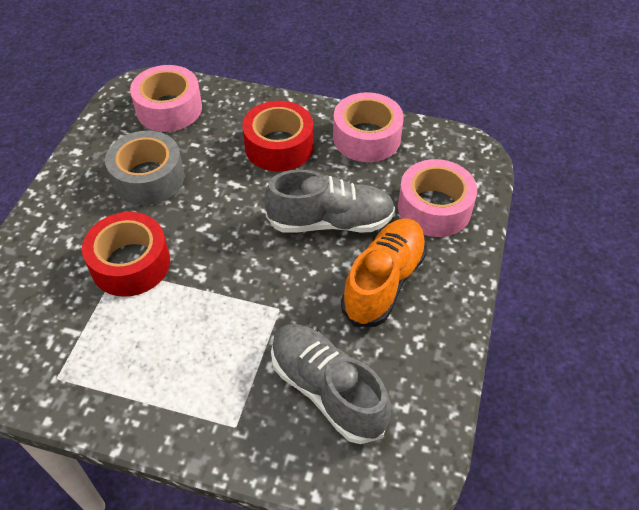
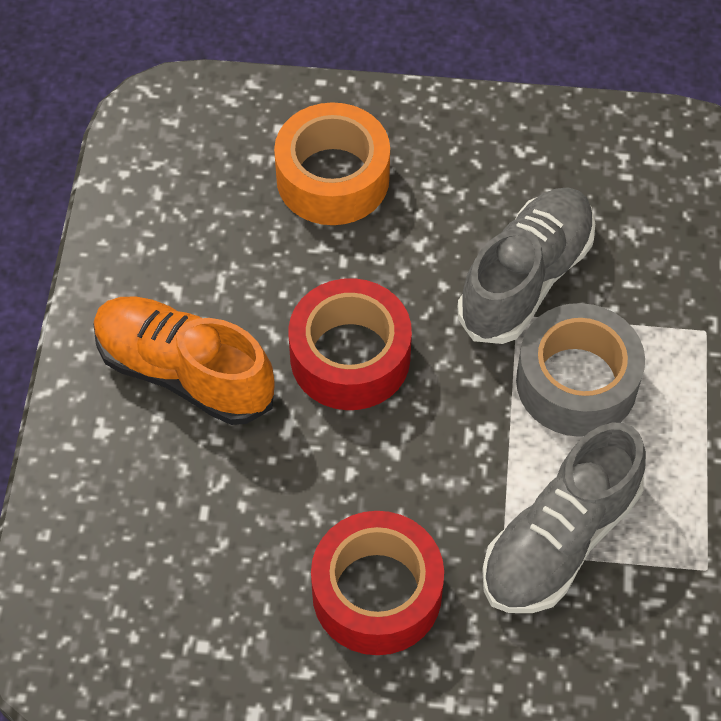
orange tape: none = 0 -> [274,102,390,225] = 1
pink tape: [130,65,202,132] [333,92,404,162] [398,159,477,237] = 3 -> none = 0

